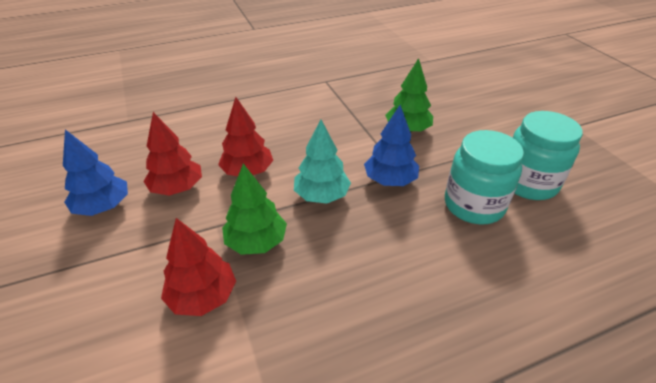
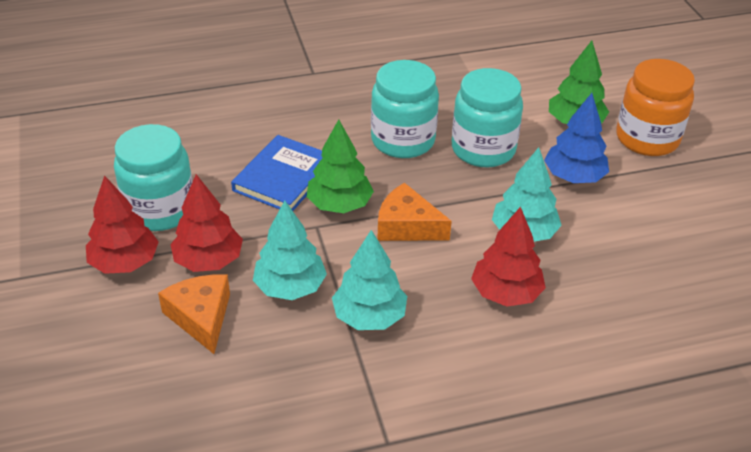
blue book: none = 0 -> [231,135,322,211] = 1
blue tree: [63,129,128,216] [364,105,419,186] = 2 -> [544,93,609,183] = 1
orange cheese: none = 0 -> [158,274,230,354] [377,183,452,241] = 2
orange jar: none = 0 -> [616,59,695,156] = 1
turquoise jar: [445,130,524,224] [513,111,583,200] = 2 -> [114,124,193,231] [371,60,439,158] [452,68,523,167] = 3
turquoise tree: [294,119,351,203] = 1 -> [253,201,327,300] [332,230,407,330] [492,147,562,242] = 3

